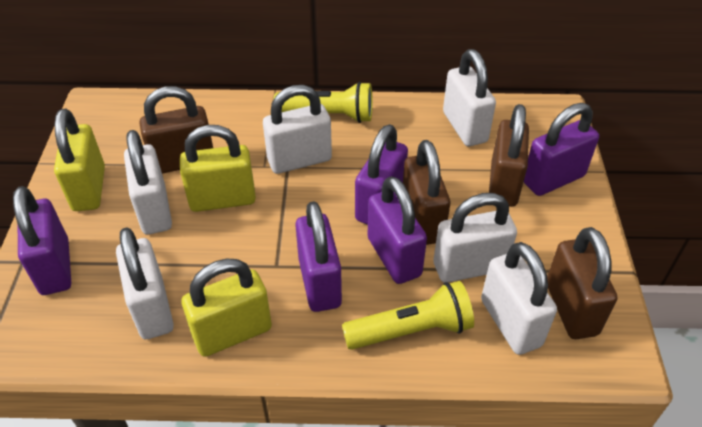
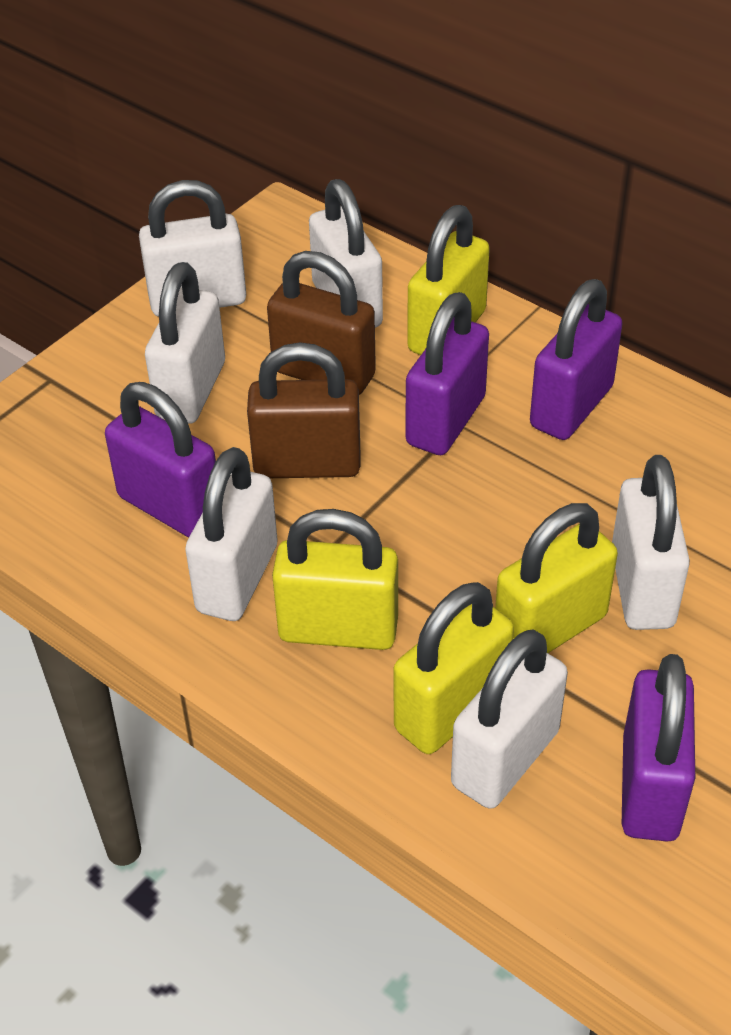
brown padlock: [139,86,213,174] [403,140,450,245] [489,104,529,207] [547,227,617,339] = 4 -> [247,342,360,478] [267,251,376,395] = 2
purple padlock: [13,186,71,295] [295,201,342,312] [355,124,408,225] [368,176,427,284] [524,103,599,196] = 5 -> [105,382,216,538] [405,292,489,455] [530,279,623,440] [622,654,695,842] = 4
yellow flashlight: [273,82,373,123] [342,281,474,350] = 2 -> none = 0
yellow padlock: [54,109,105,211] [180,125,256,212] [182,259,272,357] = 3 -> [272,509,398,650] [393,582,514,754] [407,205,490,355] [495,503,618,653] = 4

